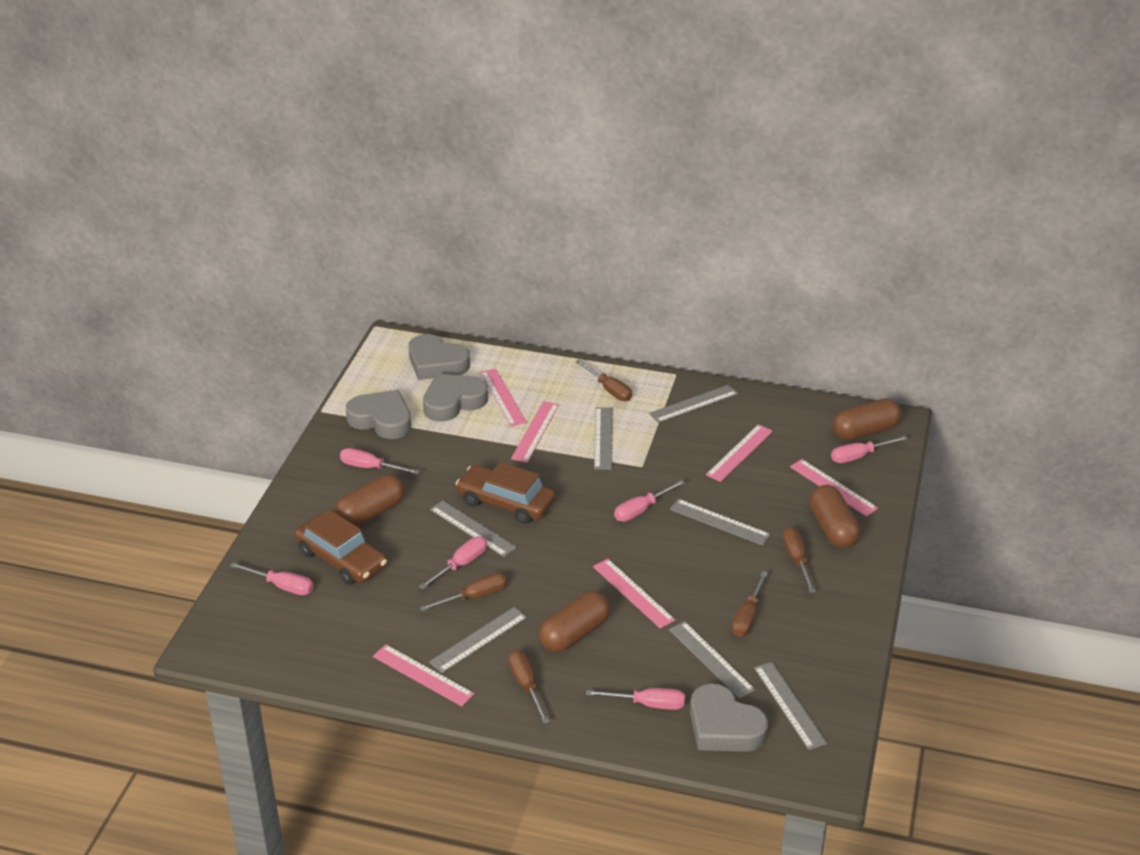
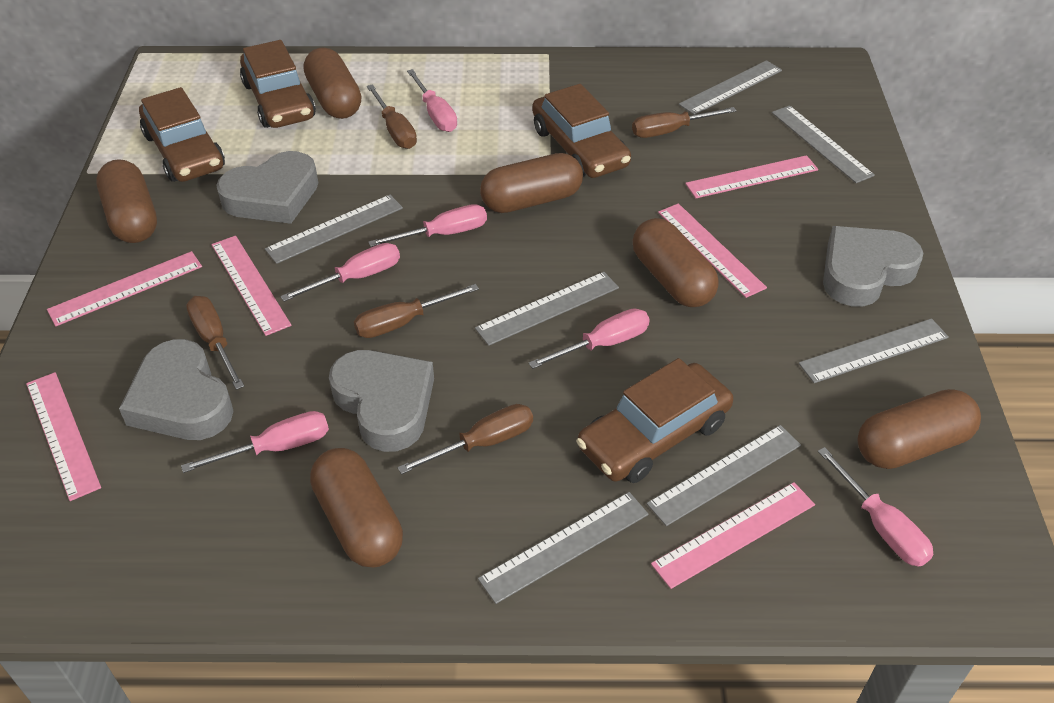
brown capsule: [334,474,404,527] [539,591,610,652] [809,485,861,548] [833,398,902,441] = 4 -> [96,159,157,243] [304,48,361,119] [310,448,403,568] [480,153,583,213] [633,218,719,307] [857,389,981,469] = 6
brown car: [294,510,387,585] [456,462,555,524] = 2 -> [139,87,225,182] [240,40,316,128] [532,84,631,178] [576,358,733,483] = 4

